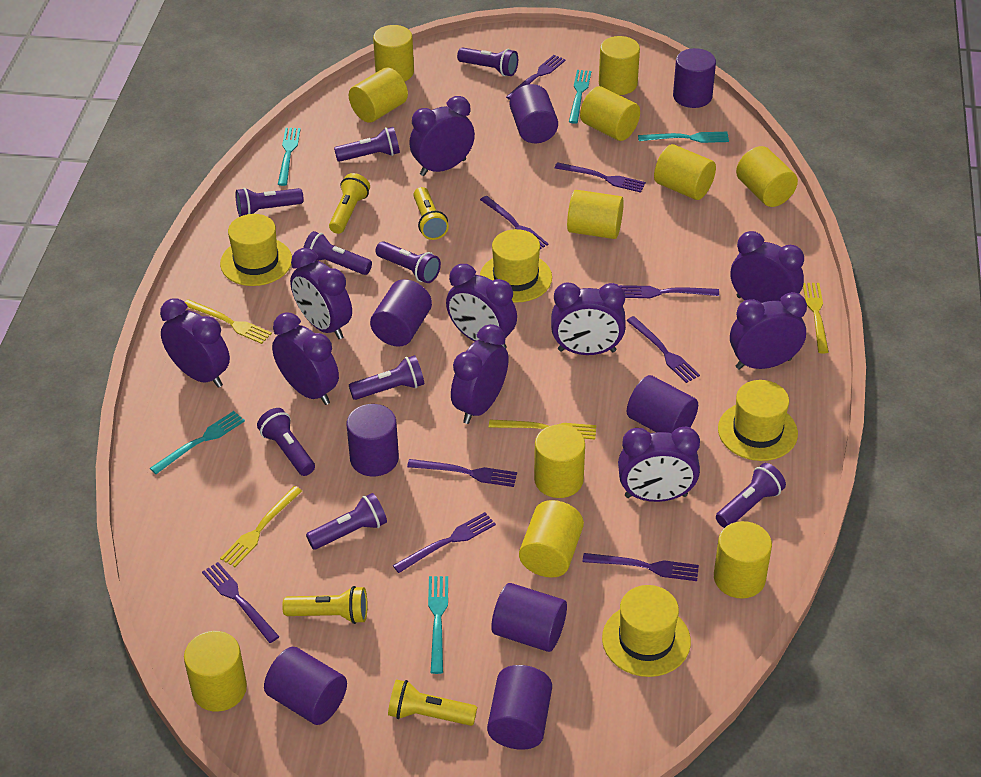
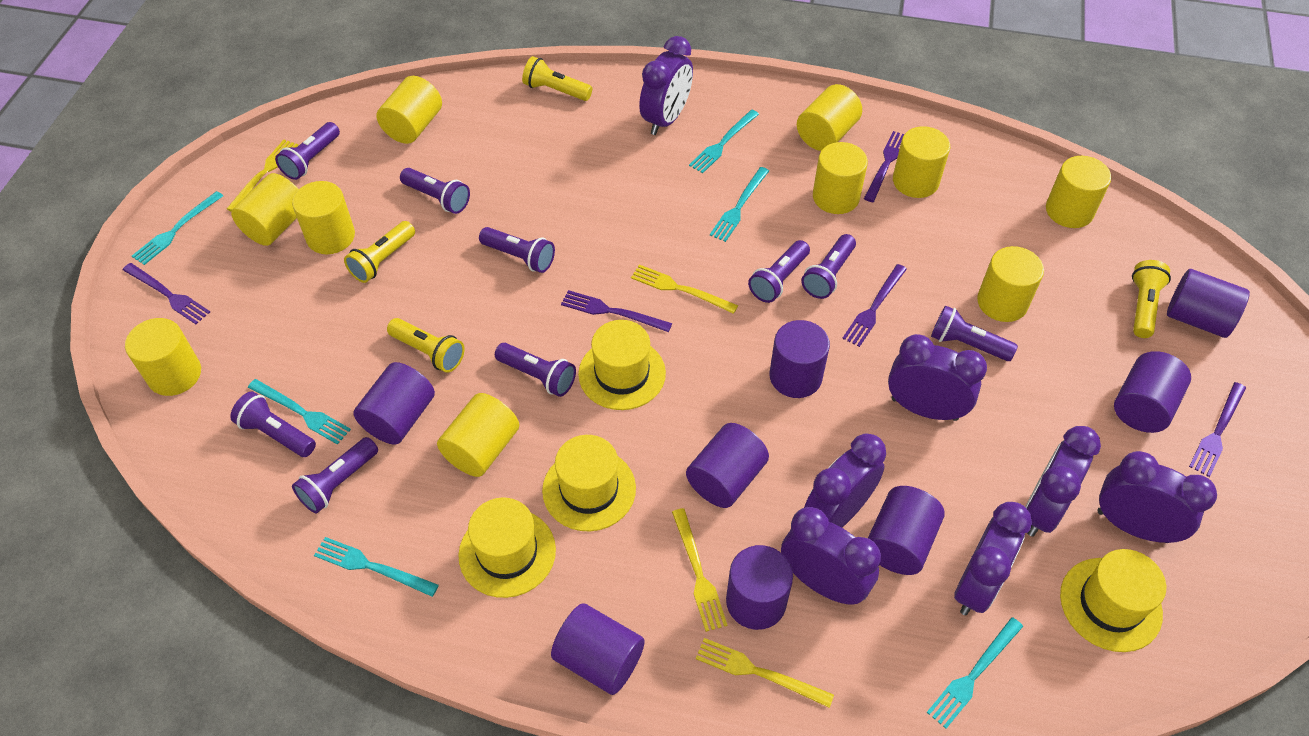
purple clock: [160,298,230,388] [272,312,339,405] [290,248,352,339] [409,96,475,176] [446,264,517,349] [451,324,509,424] [551,282,626,355] [618,427,700,502] [730,292,807,370] [731,231,804,303] = 10 -> [639,36,693,135] [781,507,881,605] [804,433,886,528] [888,334,987,421] [954,502,1032,615] [1025,426,1101,537] [1097,451,1217,543] = 7
purple fork: [202,562,279,643] [393,512,496,573] [407,459,517,487] [480,196,549,249] [506,55,566,100] [555,162,646,193] [582,553,699,581] [619,285,719,298] [626,316,700,383] = 9 -> [123,263,210,324] [561,290,672,332] [842,264,907,347] [864,131,904,202] [1189,382,1246,477] = 5
turquoise fork: [150,411,245,474] [278,128,301,186] [428,576,448,674] [569,70,591,124] [638,132,729,143] = 5 -> [132,191,223,265] [248,379,351,445] [314,537,439,597] [689,110,759,173] [710,167,769,242] [927,617,1023,729] = 6
yellow cylinder: [184,631,247,712] [349,68,408,123] [373,25,414,82] [519,500,584,578] [534,425,585,498] [567,190,624,239] [580,86,640,141] [599,36,640,95] [654,144,716,200] [714,521,772,599] [736,146,798,207] = 11 -> [125,318,201,396] [231,173,299,246] [292,181,355,254] [376,76,442,144] [437,393,519,477] [797,84,862,151] [813,142,868,214] [893,126,950,198] [977,246,1044,322] [1046,156,1111,228] = 10

